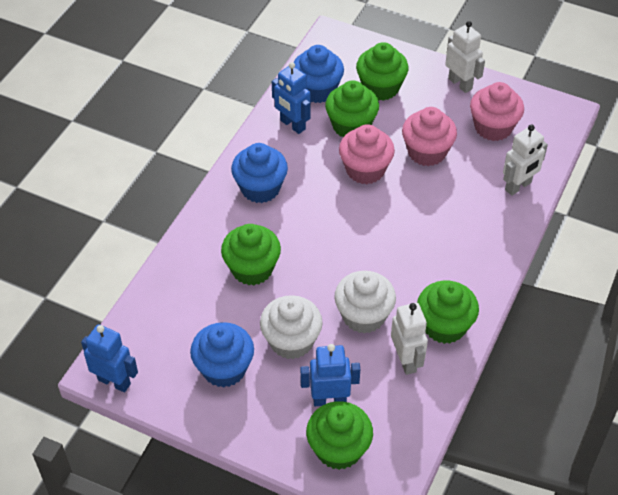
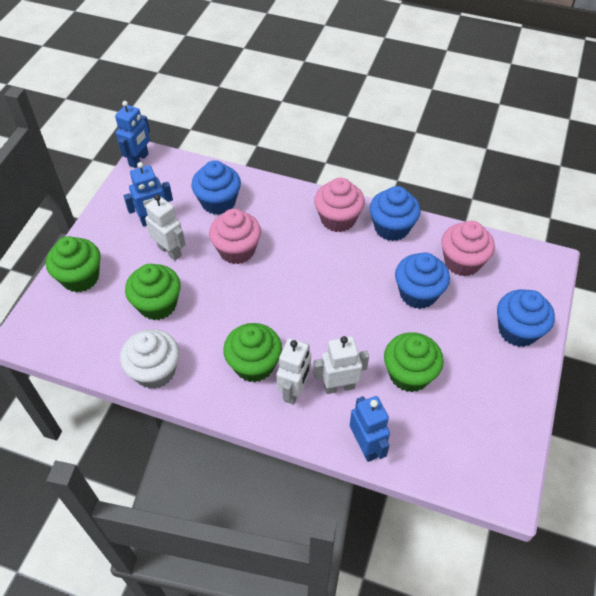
blue cupcake: [190,322,254,388] [231,143,288,203] [293,45,344,103] = 3 -> [191,160,241,215] [369,186,421,241] [395,252,450,309] [497,290,555,347] = 4
green cupcake: [221,224,281,285] [306,401,373,470] [325,80,379,137] [356,42,409,101] [417,281,479,344] = 5 -> [46,236,101,292] [125,264,181,320] [223,323,282,382] [384,332,444,392] = 4
white cupcake: [260,295,323,359] [334,271,396,334] = 2 -> [120,329,179,389] = 1

